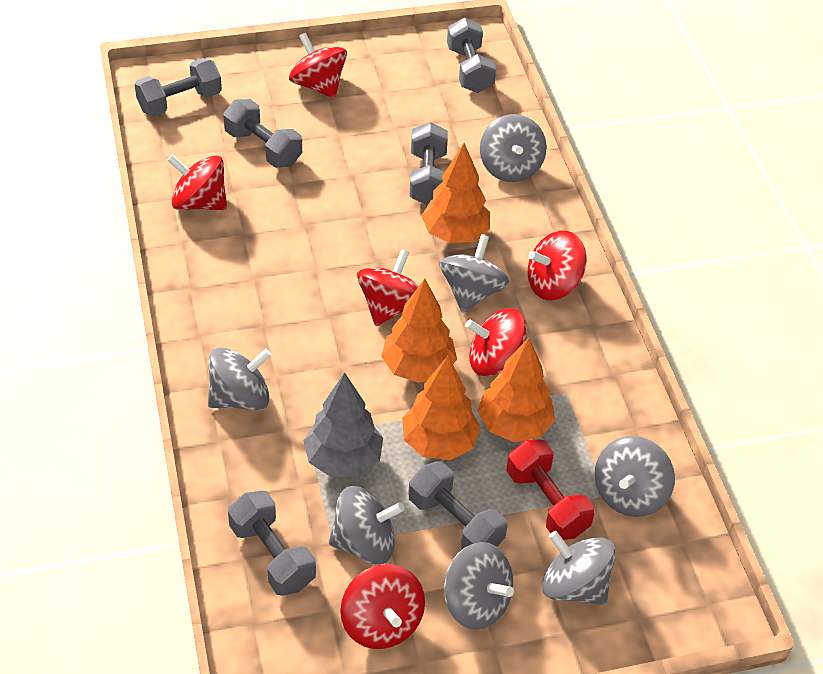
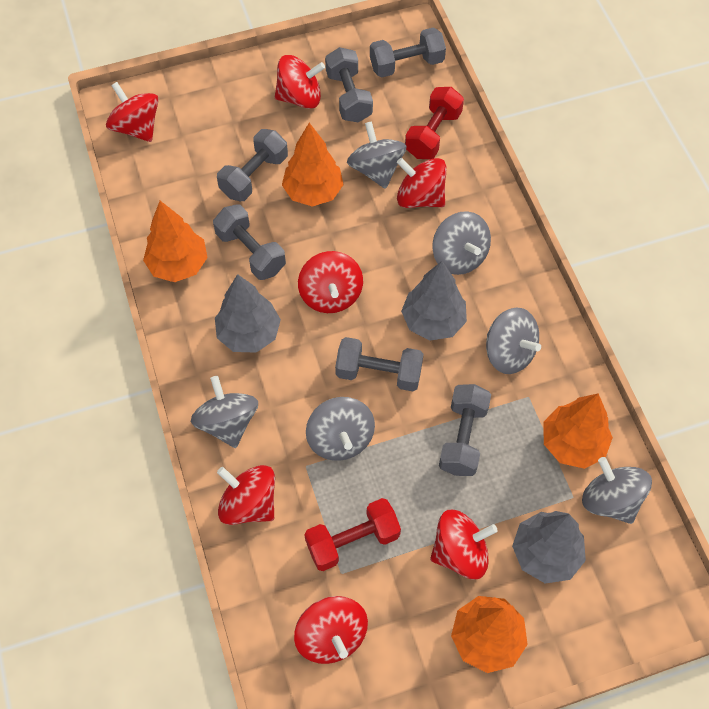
grey spinning top: [208,347,271,410] [329,486,404,564] [439,234,509,313] [444,542,514,630] [480,114,547,182] [542,531,616,605] [594,436,675,517] = 7 -> [191,376,258,448] [306,397,375,461] [347,121,407,189] [432,211,491,275] [486,307,541,374] [582,457,652,524] = 6
grey tree: [303,372,383,477] = 1 -> [215,274,281,353] [401,261,467,341] [512,511,586,584] = 3
red dumbbell: [506,440,595,540] = 1 -> [304,498,401,571] [405,87,464,159] = 2
red spinning top: [167,154,227,210] [289,33,347,99] [340,564,425,649] [357,249,419,326] [465,308,527,376] [528,231,587,301] = 6 -> [106,82,159,142] [217,465,275,525] [275,55,325,109] [294,596,368,664] [298,251,363,313] [397,158,447,208] [430,510,498,579] = 7

